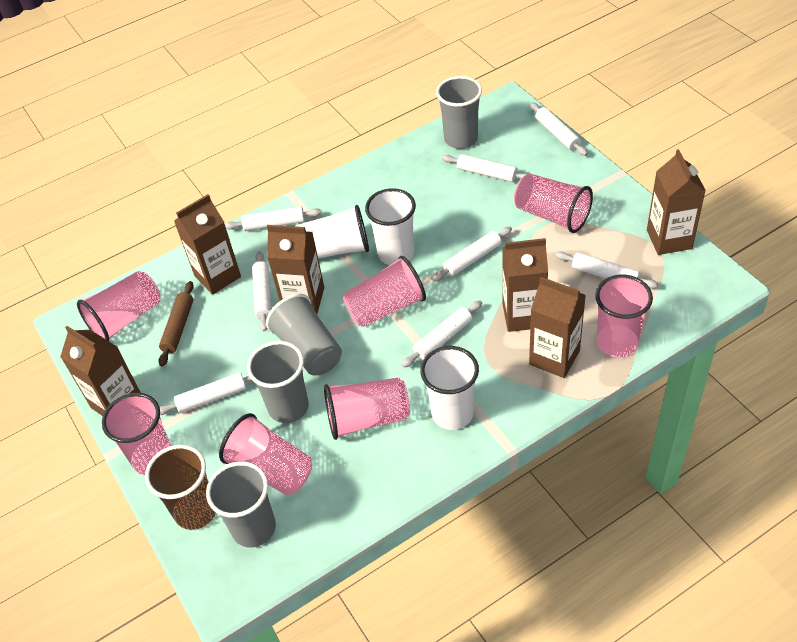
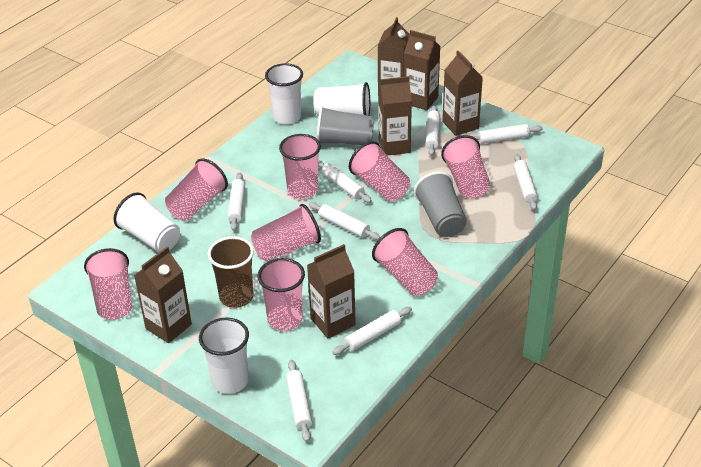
brown rolling pin: [159,281,194,367] = 1 -> none = 0
grey cup: [206,461,276,548] [247,341,309,423] [266,294,342,375] [436,76,482,149] = 4 -> [317,106,374,145] [414,171,467,237] = 2
pink cup: [77,271,161,341] [102,393,171,475] [219,413,312,495] [324,378,410,440] [343,256,426,327] [514,174,593,233] [595,275,653,357] = 7 -> [84,248,132,320] [165,158,228,221] [251,204,321,261] [258,258,305,331] [279,134,321,199] [349,141,410,201] [372,228,438,296] [441,135,490,198] = 8
white cup: [295,205,369,259] [365,188,416,265] [420,346,479,430] = 3 -> [113,192,180,252] [199,317,249,394] [265,63,303,125] [313,82,370,116] = 4

